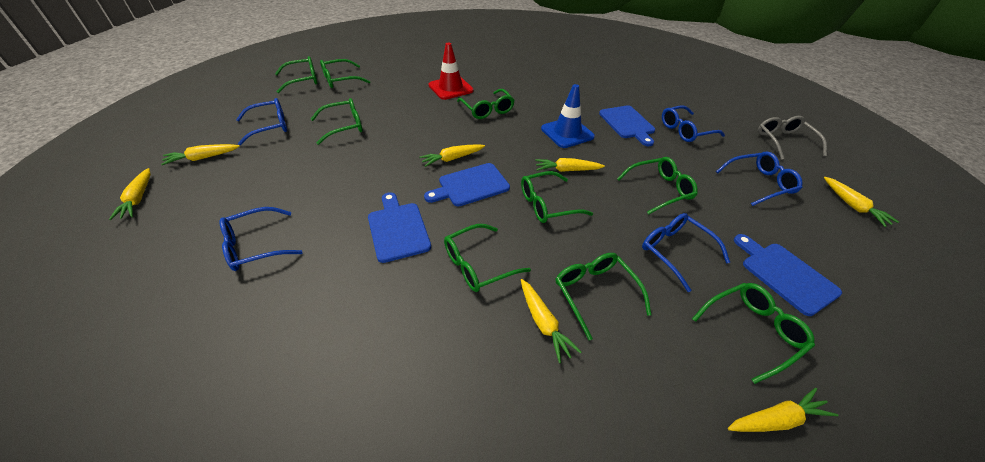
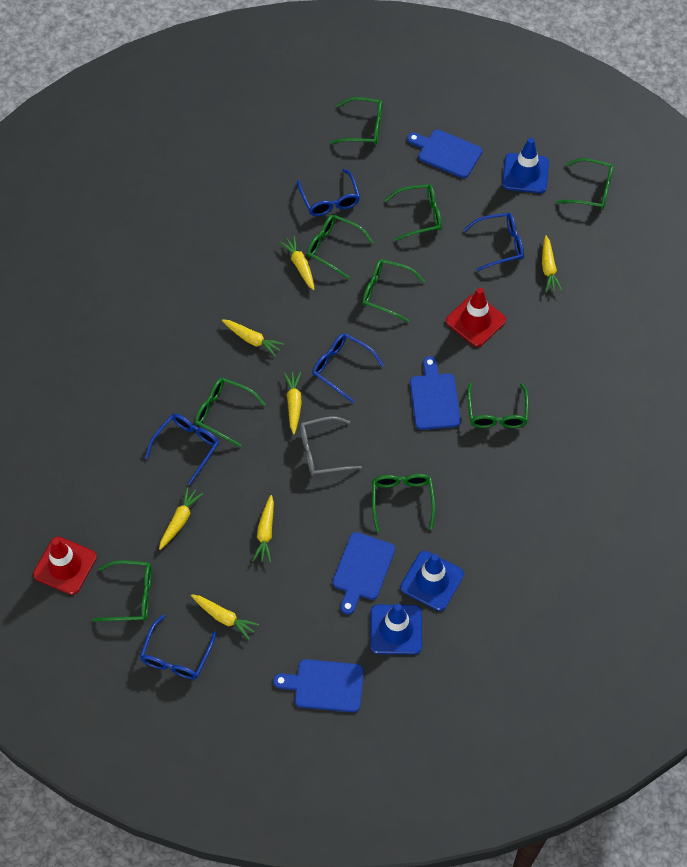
blue traffic cone: [541,84,595,148] = 1 -> [370,604,422,654] [400,551,464,611] [502,138,549,193] = 3
red traffic cone: [429,43,474,100] = 1 -> [33,537,97,595] [446,288,506,347] = 2

